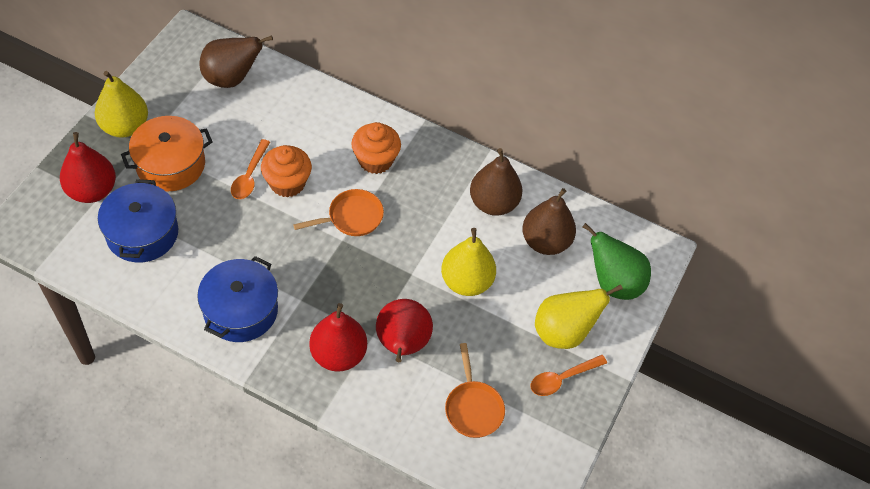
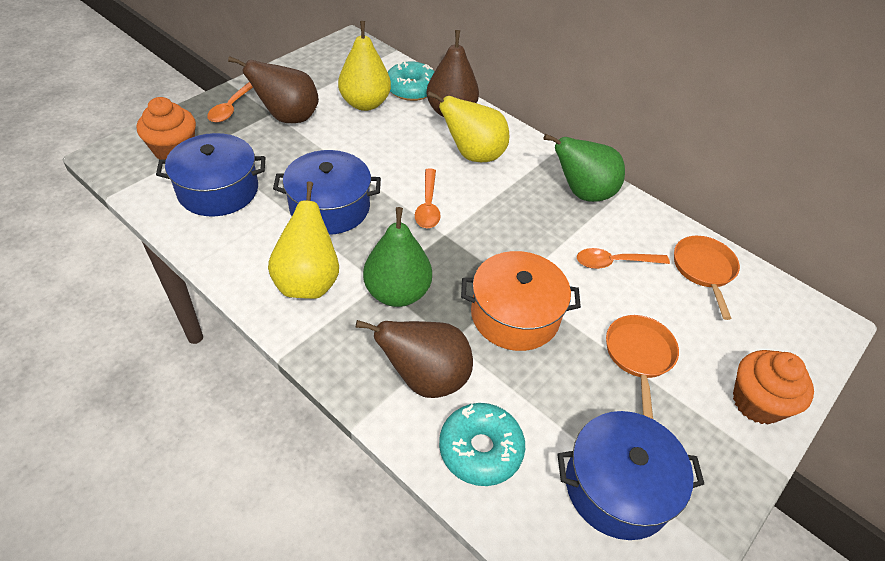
blue pot: [98,179,178,263] [197,256,278,342] = 2 -> [156,133,266,216] [273,150,381,235] [557,411,704,540] = 3
green pear: [583,223,651,300] = 1 -> [363,207,432,307] [544,134,625,202] = 2
orange spoon: [231,139,270,199] [530,355,607,396] = 2 -> [207,82,253,123] [415,168,441,228] [577,248,670,269] = 3
red pear: [60,132,116,203] [309,303,367,372] [376,299,433,362] = 3 -> none = 0
turquoise donut: none = 0 -> [388,61,435,101] [439,403,525,486] = 2

